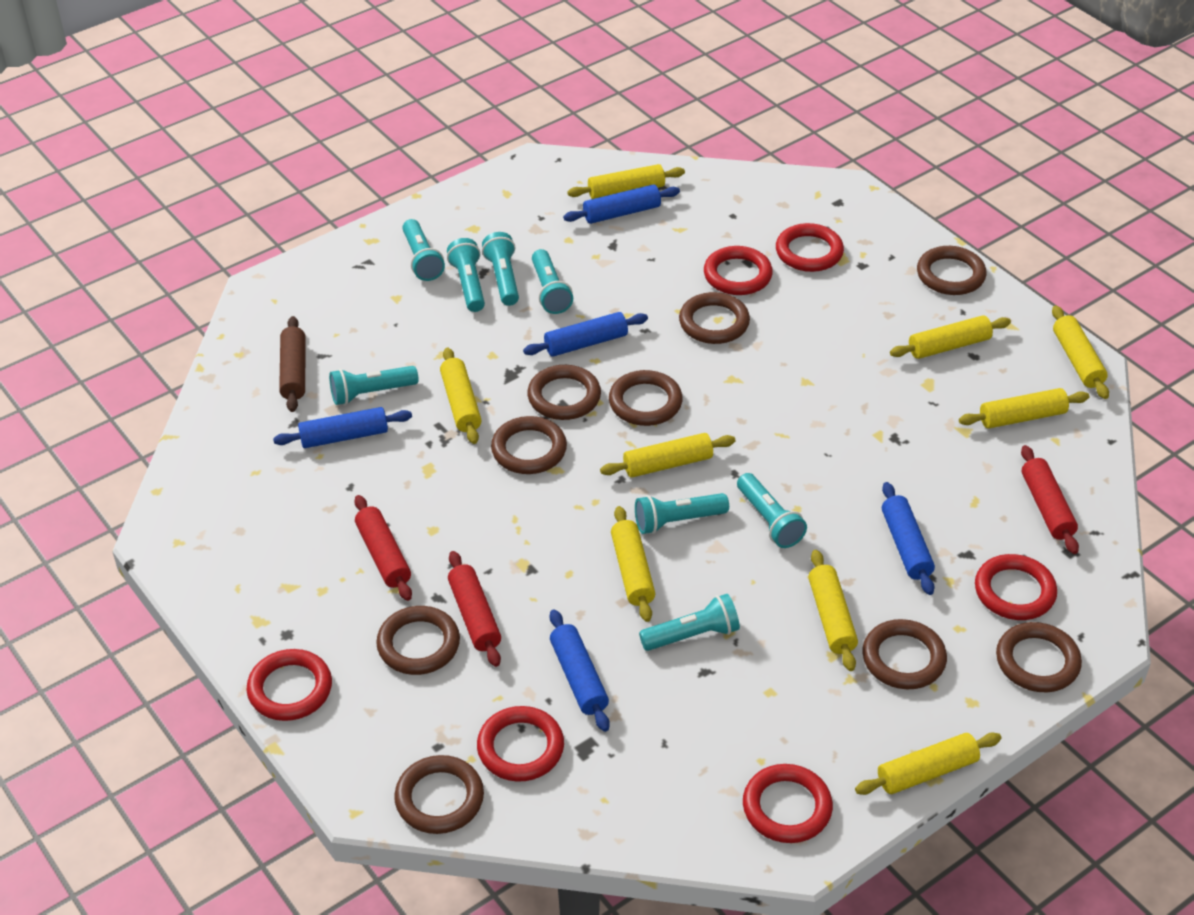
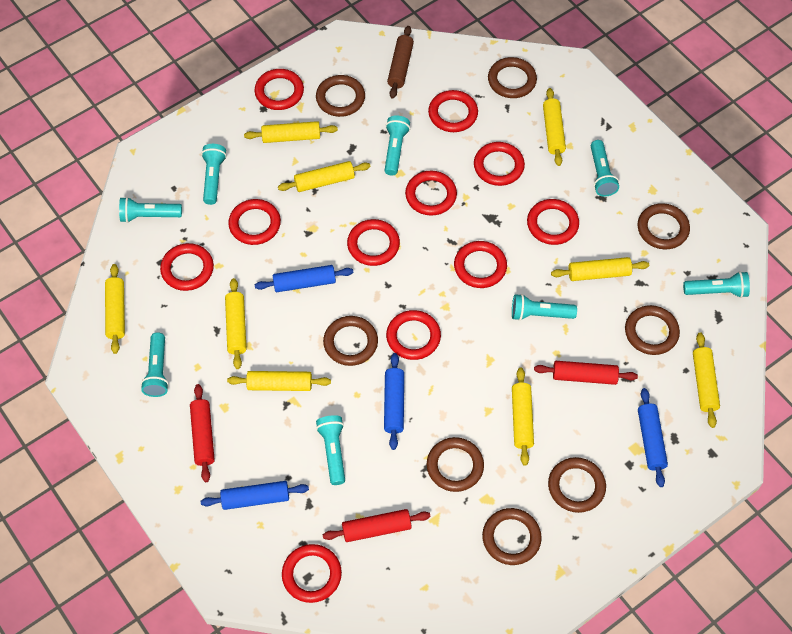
blue rolling pin: [273,407,412,448] [523,312,648,357] [550,609,610,732] [563,184,680,224] [882,482,935,595] = 5 -> [201,481,309,510] [255,265,354,292] [384,353,404,450] [638,388,668,487] = 4
brown ring: [376,606,460,675] [394,755,484,834] [491,416,567,474] [527,365,601,420] [609,370,683,426] [679,292,750,344] [862,619,947,689] [917,246,986,295] [996,622,1082,692] = 9 -> [316,75,365,117] [323,316,378,366] [427,437,484,492] [482,508,542,565] [488,57,537,98] [548,457,606,513] [625,305,680,355] [638,203,690,249] = 8
red ring: [247,649,332,721] [477,706,564,782] [704,246,773,295] [743,764,833,843] [776,223,844,272] [975,554,1057,620] = 6 -> [160,243,214,291] [228,199,281,245] [255,69,304,110] [282,544,342,603] [347,219,400,266] [386,310,441,360] [405,171,457,216] [428,90,478,132] [454,241,507,288] [474,142,525,186] [527,199,579,245] = 11

